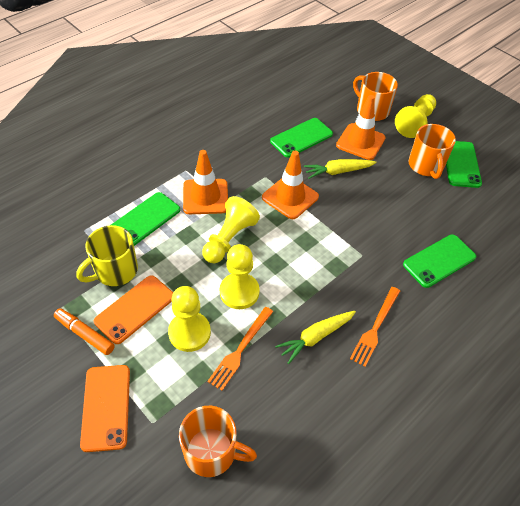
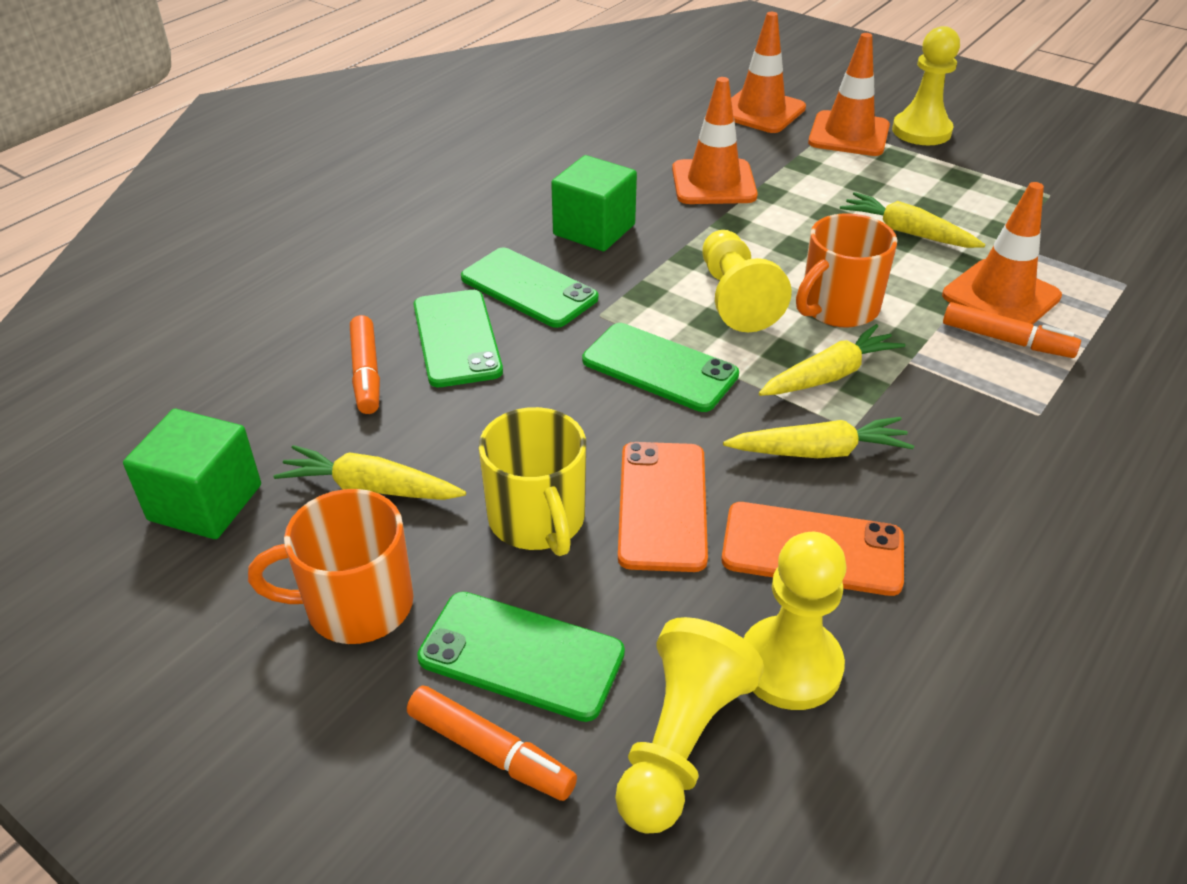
green cube: none = 0 -> [123,409,261,539] [551,155,637,251] = 2
orange fork: [207,307,273,391] [350,287,400,367] = 2 -> none = 0
orange marker: [54,308,115,355] = 1 -> [350,315,380,414] [407,686,577,801] [943,302,1081,358] = 3
orange mug: [179,406,257,477] [353,72,398,121] [409,124,456,179] = 3 -> [248,489,414,644] [796,213,897,328] = 2
orange traffic cone: [183,150,228,214] [262,151,319,219] [336,95,386,160] = 3 -> [672,77,758,204] [731,12,806,133] [808,33,890,156] [942,182,1062,324] = 4
yellow carrot: [275,311,356,364] [304,159,377,179] = 2 -> [273,445,466,500] [723,417,914,458] [759,324,905,396] [840,192,985,248] = 4

